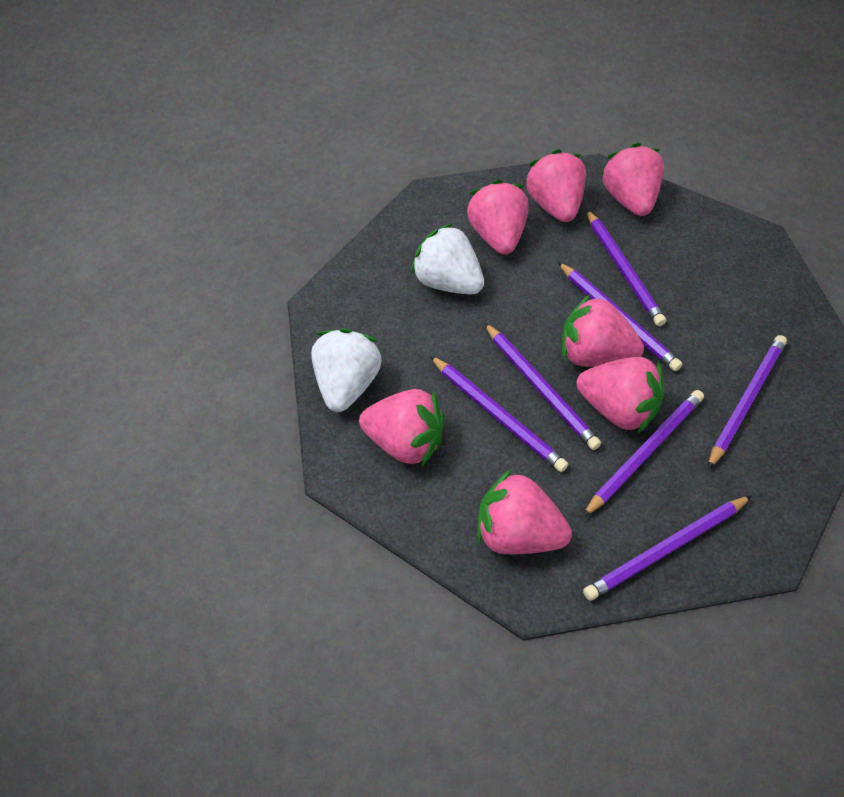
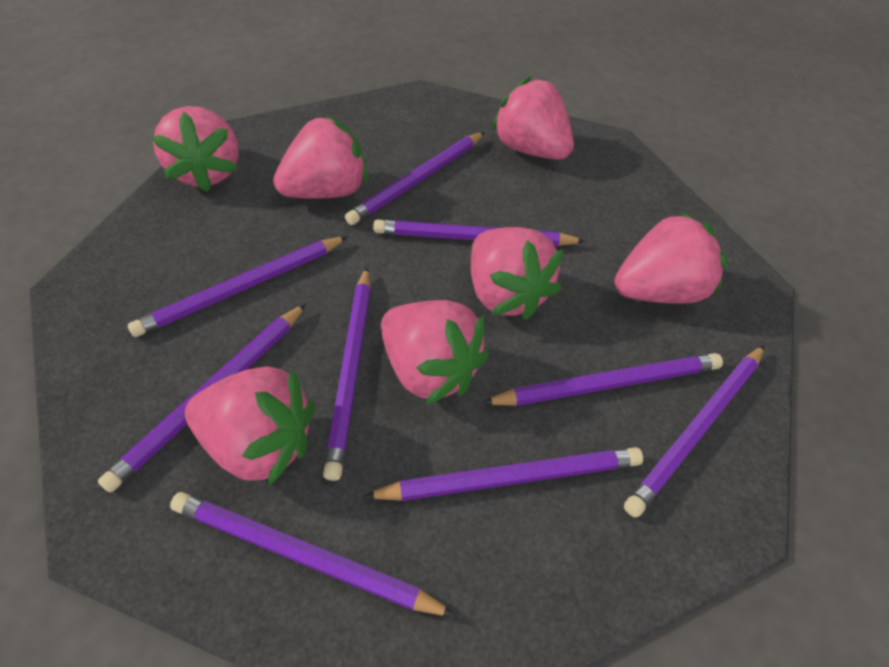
purple pencil: [430,356,568,472] [484,323,601,450] [558,262,683,371] [583,390,704,517] [583,495,752,601] [586,209,666,326] [708,335,787,469] = 7 -> [98,304,306,493] [128,236,348,337] [170,492,456,616] [323,267,371,481] [345,132,485,225] [363,447,643,501] [373,220,586,246] [482,353,723,406] [624,345,765,517] = 9
white strawberry: [311,328,382,412] [411,223,484,295] = 2 -> none = 0

